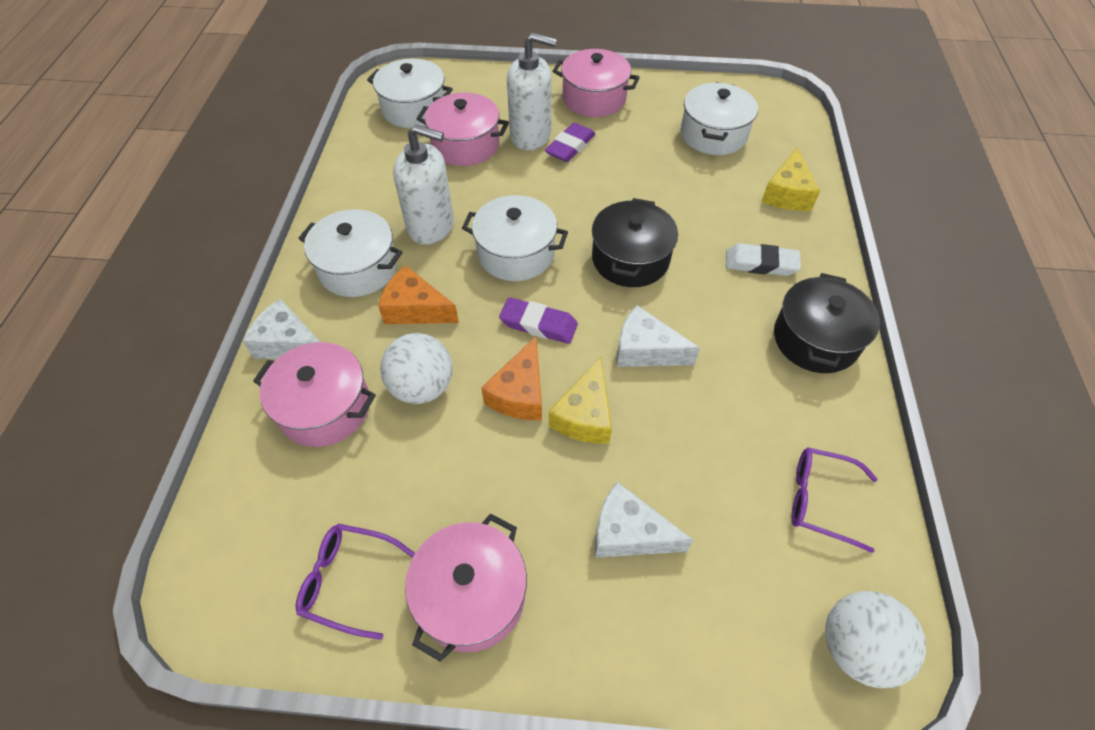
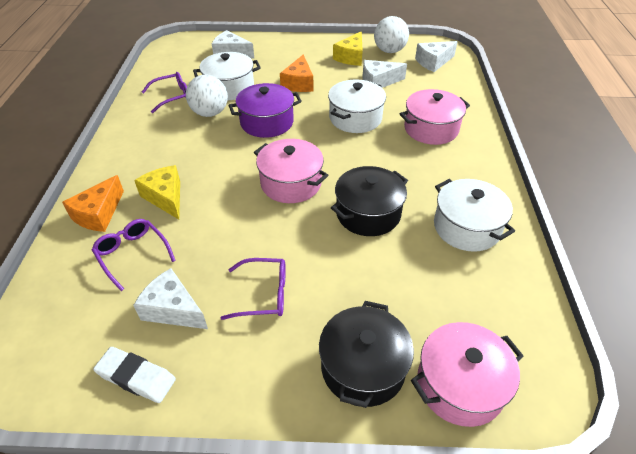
pink pot: [253,342,376,447] [405,514,527,662] [416,93,509,166] [553,49,640,117] = 4 -> [254,139,328,203] [400,89,470,145] [411,322,523,427] = 3
purple eraser: [499,297,578,344] [545,123,596,162] = 2 -> none = 0
purple glasses: [296,523,415,640] [792,447,878,553] = 2 -> [92,219,176,291] [142,72,187,113] [221,258,286,320] = 3
purple pot: none = 0 -> [228,83,302,138] = 1
white cheese: [243,298,320,359] [595,482,693,558] [617,305,700,367] = 3 -> [133,268,208,329] [212,30,254,59] [362,60,407,88] [415,41,458,72] = 4
white pot: [298,209,403,297] [367,59,453,128] [462,195,568,281] [681,82,758,155] = 4 -> [193,52,261,100] [328,79,386,133] [434,179,515,252] = 3
white soap dispenser: [393,124,454,245] [507,32,557,150] = 2 -> none = 0

